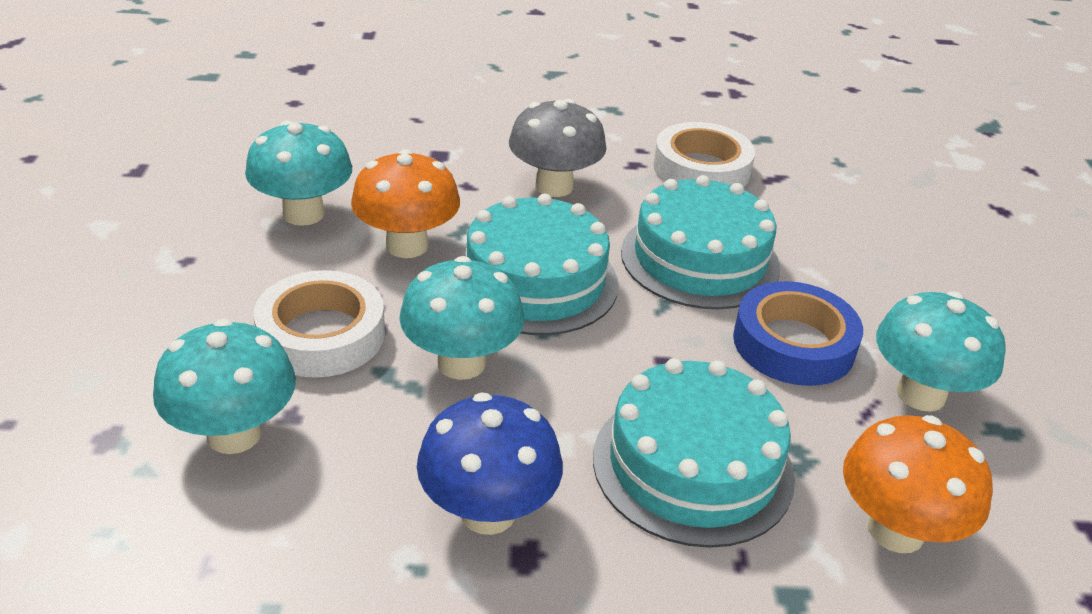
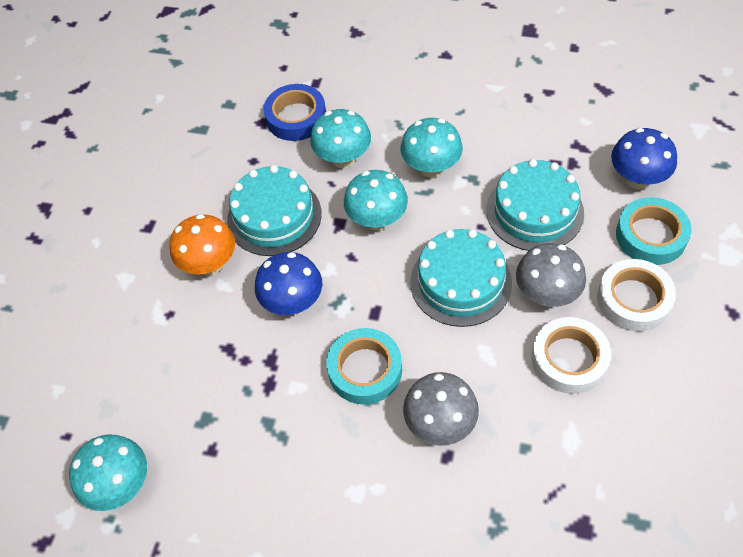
blue mushroom: [417,393,563,535] = 1 -> [255,252,323,315] [611,128,677,189] = 2
grey mushroom: [509,99,607,197] = 1 -> [403,372,479,446] [516,243,586,307] = 2
orange mushroom: [351,149,460,258] [843,415,993,553] = 2 -> [170,214,235,275] = 1
turquoise tape: none = 0 -> [326,328,402,404] [616,197,692,265] = 2

